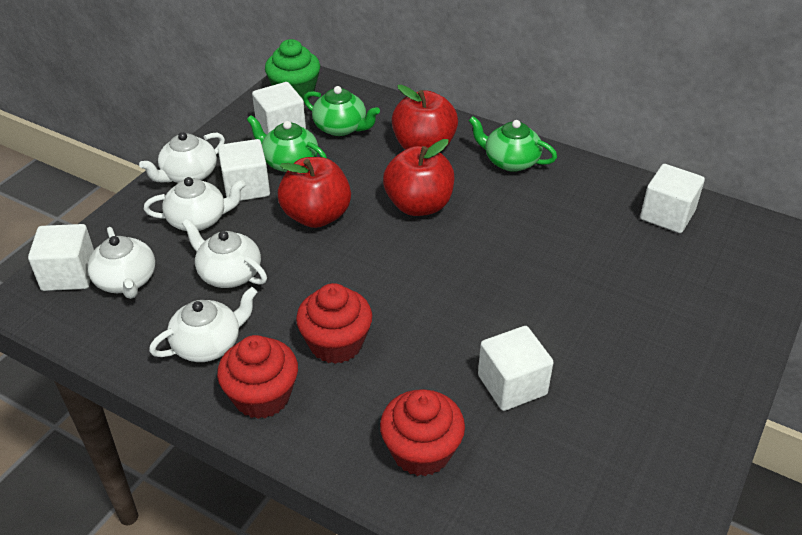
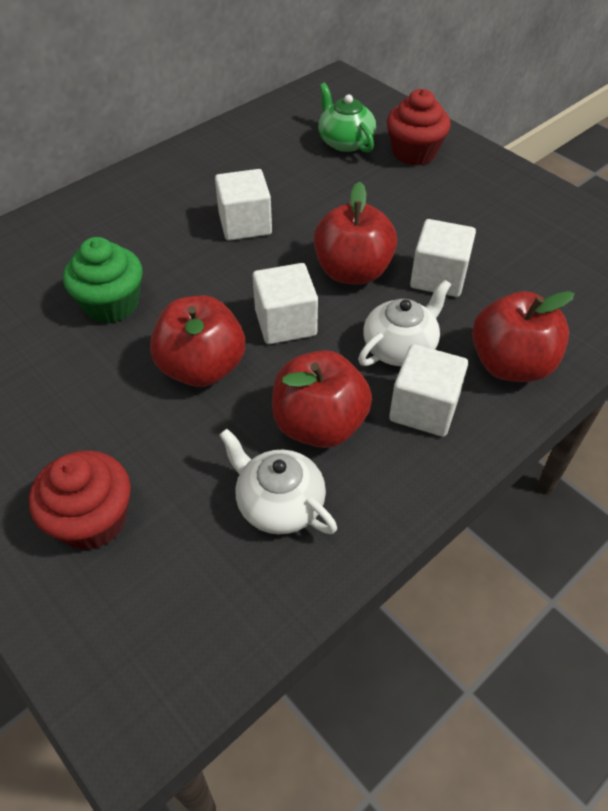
green teapot: [247,115,327,172] [303,86,380,136] [469,116,557,172] = 3 -> [318,83,376,153] = 1
red apple: [278,157,351,228] [383,139,454,216] [392,85,458,151] = 3 -> [150,296,245,387] [272,350,372,448] [314,181,397,285] [472,291,574,382] = 4
red cupcake: [217,335,298,419] [296,283,372,364] [380,389,465,476] = 3 -> [29,450,131,550] [387,89,451,166] = 2
white cube: [28,224,94,291] [218,139,270,201] [252,82,306,135] [478,326,554,411] [640,164,705,233] = 5 -> [215,169,272,241] [253,263,318,344] [389,344,468,437] [410,219,476,297] = 4
white teapot: [87,227,155,299] [139,132,225,183] [144,177,246,231] [149,287,257,362] [182,219,267,288] = 5 -> [219,429,337,535] [358,280,451,366] = 2

